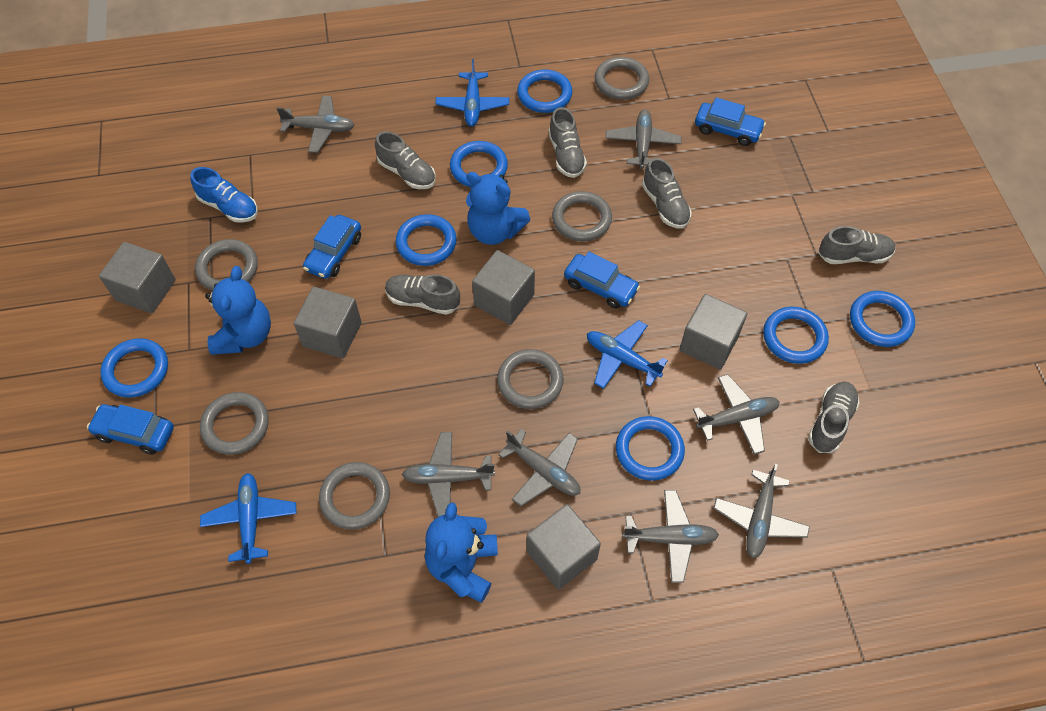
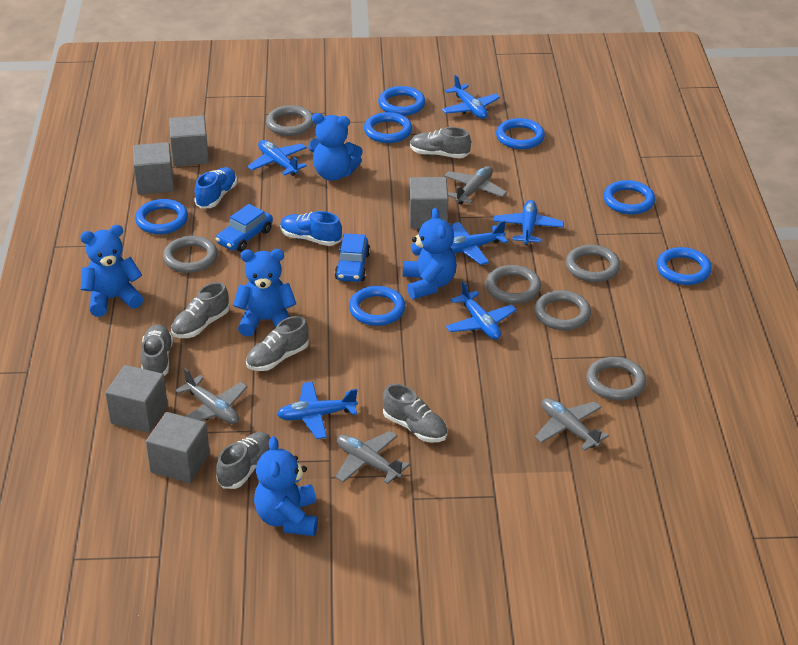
blue car: [87,404,174,455] [303,215,361,279] [564,252,640,309] [695,97,766,146] = 4 -> [216,204,273,252] [335,233,370,282] = 2
blue plane: [200,473,297,564] [435,59,509,127] [587,320,668,389] = 3 -> [247,140,307,176] [277,382,358,439] [442,74,500,119] [446,281,517,340] [451,220,508,265] [494,200,564,245] = 6
blue shoe: [191,167,258,223] = 1 -> [194,167,237,209] [280,211,342,246] = 2
blue teddy bear: [205,266,271,355] [425,502,498,603] [466,172,531,245] = 3 -> [80,225,143,317] [233,249,296,337] [254,436,318,536] [308,113,363,181] [403,208,457,299] = 5
grey plane: [277,96,354,153] [402,432,495,517] [498,428,580,506] [605,110,681,169] [622,490,719,583] [693,374,780,455] [713,464,810,558] = 7 -> [175,368,247,424] [335,431,410,484] [444,166,507,205] [535,398,609,451] = 4

